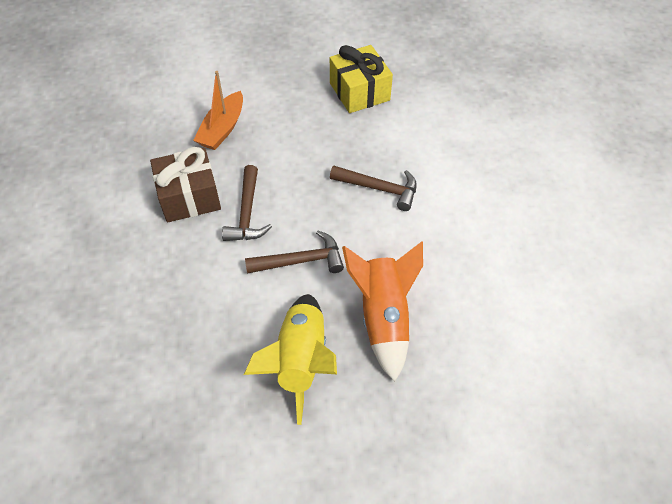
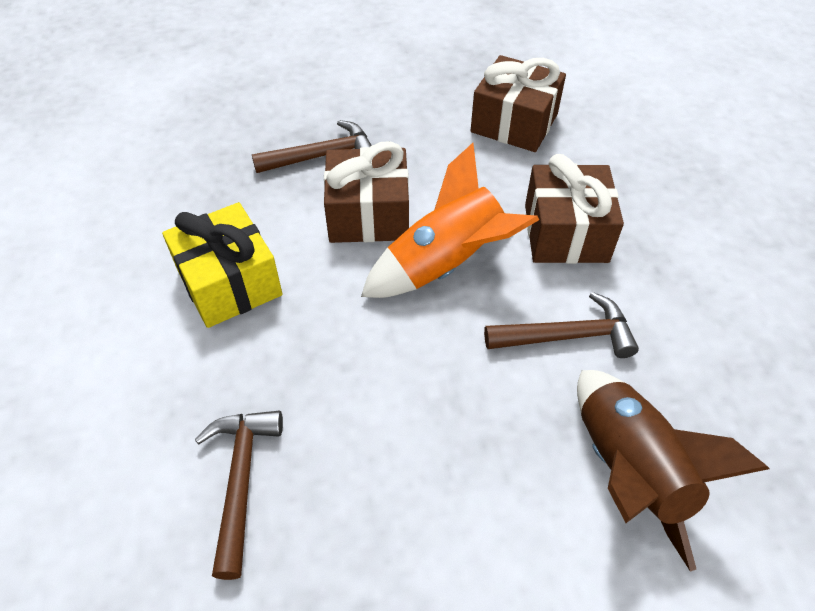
brown gift: [150,147,221,222] = 1 -> [324,141,409,243] [471,55,566,152] [525,154,624,264] = 3
brown rocket: none = 0 -> [577,370,770,572] = 1
orange boat: [193,71,243,150] = 1 -> none = 0
yellow rocket: [244,294,337,425] = 1 -> none = 0

